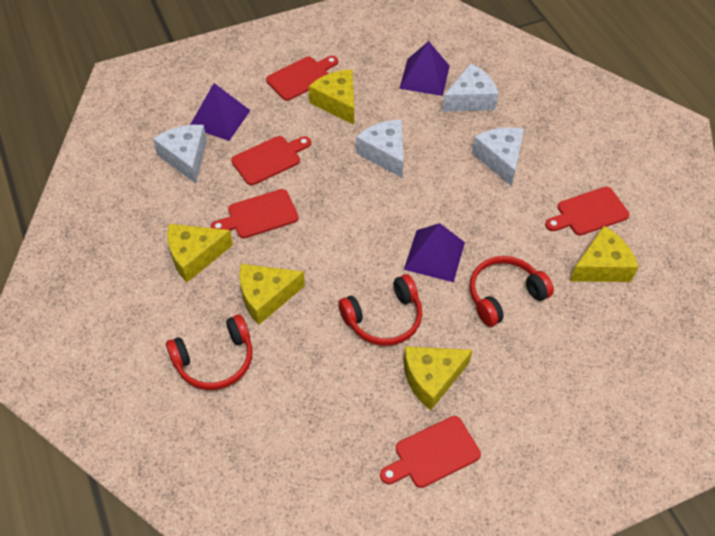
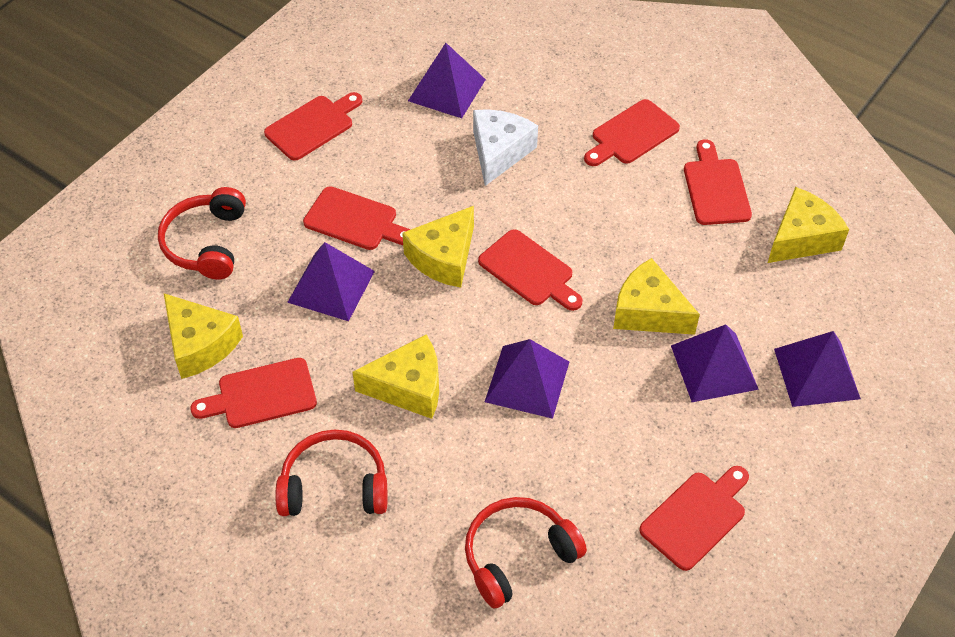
purple pyramid: [190,83,251,141] [399,41,450,96] [404,223,465,282] = 3 -> [287,242,375,321] [408,43,486,118] [485,339,569,419] [671,324,759,402] [774,331,861,407] = 5
red cutting board: [211,189,299,238] [231,136,311,185] [266,56,338,101] [380,416,481,488] [545,187,630,236] = 5 -> [190,358,317,428] [264,92,362,161] [303,186,410,250] [478,229,583,311] [584,99,680,166] [639,466,749,571] [684,139,752,225] = 7
white cheese: [153,125,207,184] [356,120,404,178] [442,63,499,112] [472,127,524,186] = 4 -> [473,109,538,186] = 1

